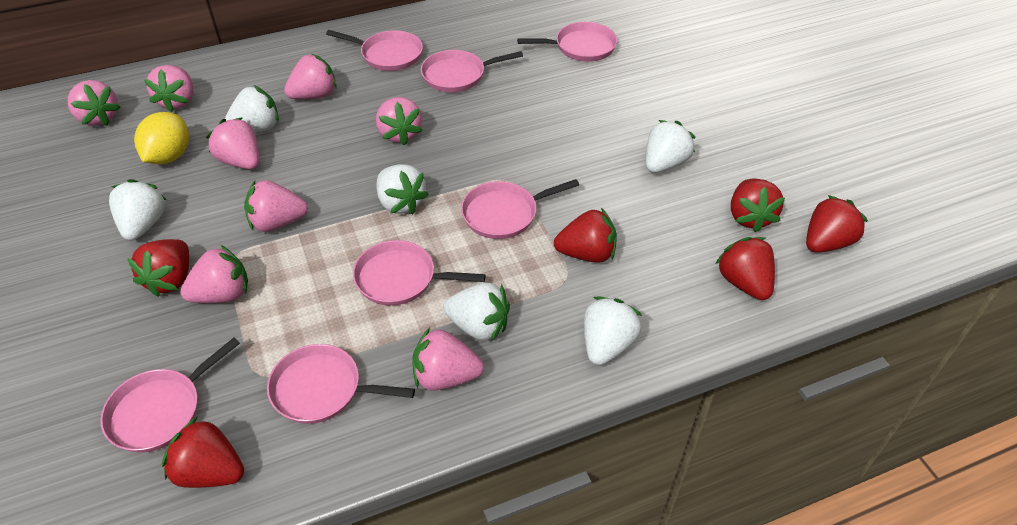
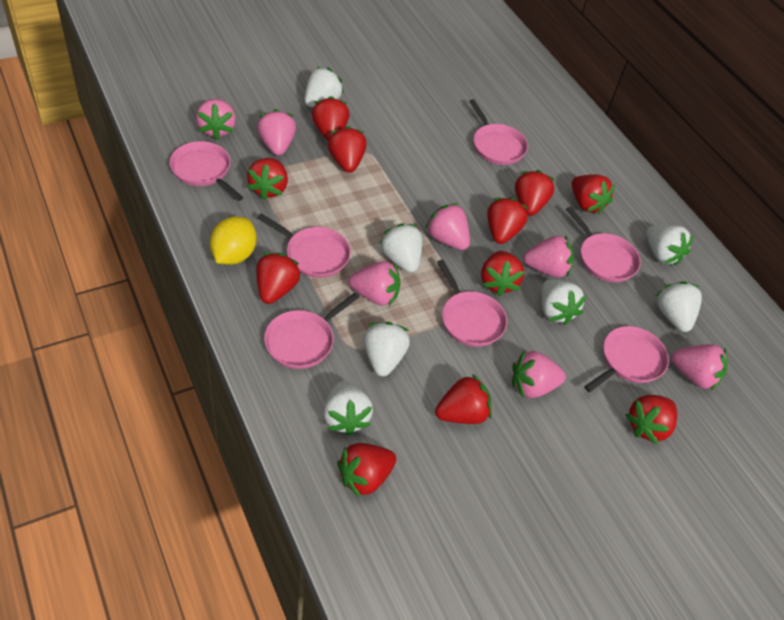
pink strawberry: [68,80,120,126] [144,65,193,112] [180,245,248,303] [206,117,260,169] [244,180,308,232] [284,54,337,99] [376,97,423,146] [412,327,484,391] = 8 -> [196,99,236,140] [257,109,296,156] [349,261,400,306] [425,203,470,250] [512,350,566,398] [523,236,574,278] [671,344,728,390] = 7
red strawberry: [127,239,189,297] [162,417,244,488] [554,208,617,263] [716,237,775,300] [731,178,785,233] [806,195,868,253] = 6 -> [247,158,288,200] [256,252,301,304] [312,96,349,141] [328,126,367,173] [337,443,396,498] [435,374,492,424] [481,251,524,296] [487,197,528,244] [515,170,555,216] [572,175,615,214] [625,395,677,444] = 11
white strawberry: [109,179,167,241] [225,85,279,132] [376,164,429,215] [443,283,510,341] [584,296,642,365] [646,120,696,173] = 6 -> [305,67,344,107] [323,381,373,436] [363,322,410,377] [379,224,422,273] [541,279,587,325] [646,225,694,266] [656,282,702,332] = 7

